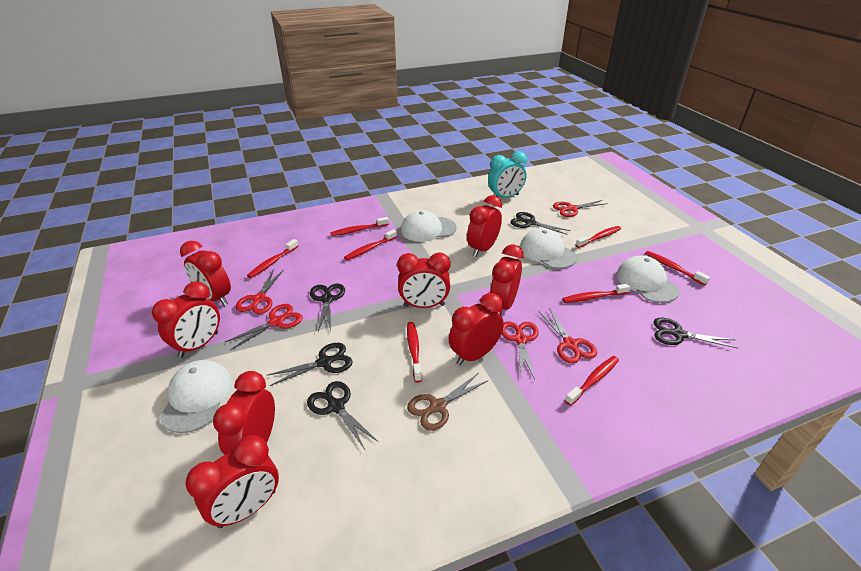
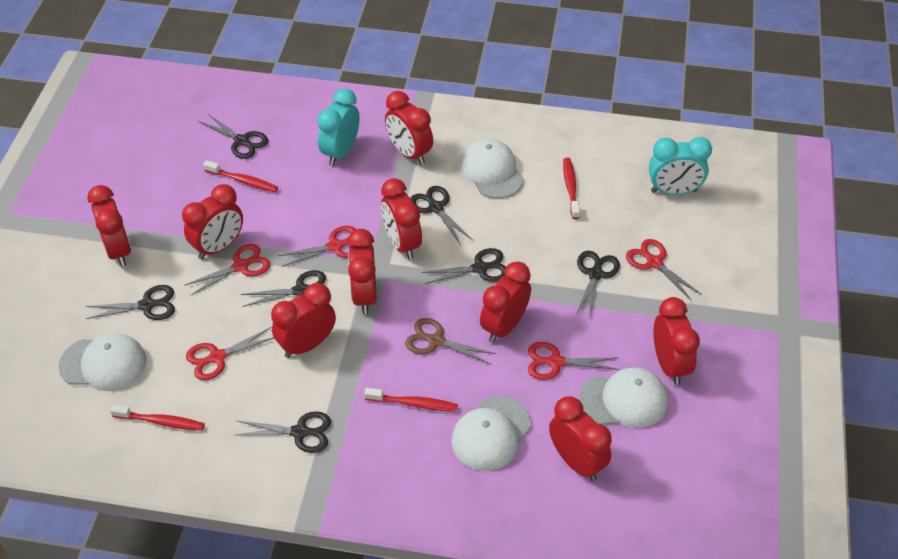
black scissors: [267,343,353,386] [307,381,378,449] [310,283,345,331] [510,212,571,235] [654,318,737,348] = 5 -> [86,285,175,320] [199,114,268,159] [235,411,331,453] [241,270,326,307] [410,186,472,245] [421,248,506,284] [576,251,620,318] = 7
red clock: [152,281,220,358] [180,241,231,306] [186,435,279,528] [213,371,275,455] [397,252,451,308] [449,293,504,365] [467,195,502,257] [490,245,524,315] = 8 -> [87,185,131,267] [182,184,243,259] [271,283,336,358] [347,229,377,314] [381,178,422,260] [385,91,433,165] [480,262,531,343] [549,396,612,481] [654,297,700,385] = 9
red toothbrush: [247,239,298,278] [330,217,389,236] [344,229,397,260] [407,322,422,383] [562,284,631,303] [565,356,619,406] [576,226,621,248] [645,251,710,285] = 8 -> [110,405,205,431] [203,160,278,192] [364,388,458,411] [563,158,580,219] = 4
turquoise clock: [488,151,527,198] = 1 -> [317,88,360,166] [649,137,712,195] = 2

